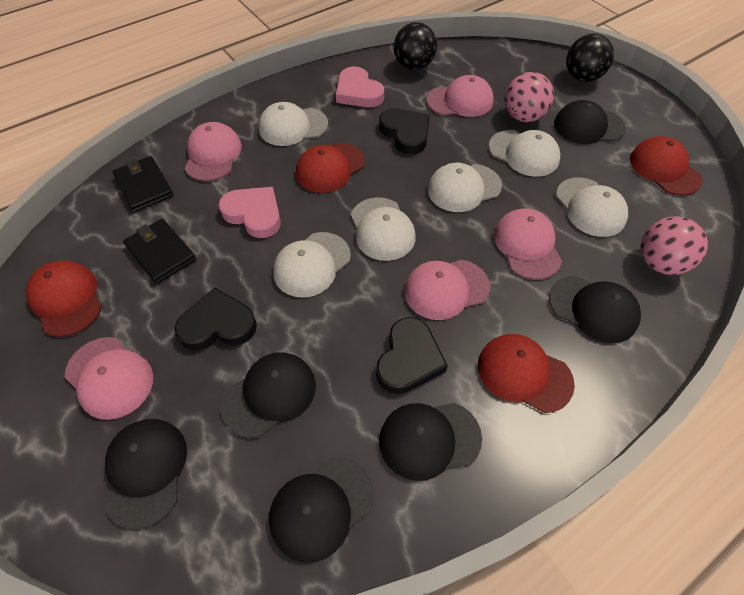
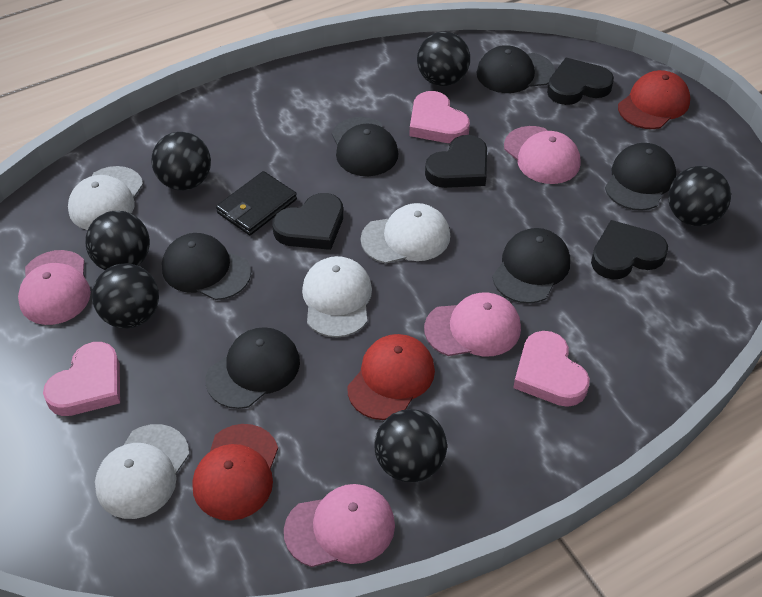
black ball: [394,22,437,70] [566,33,614,82] = 2 -> [85,211,150,270] [92,263,159,328] [151,132,211,190] [374,409,447,482] [417,32,470,86] [668,166,731,226] = 6
black heart: [174,288,257,351] [376,317,448,394] [379,108,430,154] = 3 -> [272,193,343,250] [425,135,487,188] [547,58,614,105] [591,220,668,279] = 4
black wallet: [112,156,174,212] [123,219,196,284] = 2 -> [216,171,297,235] = 1
pink ball: [505,72,554,122] [641,216,708,275] = 2 -> none = 0
pink cap: [65,337,153,420] [185,122,242,181] [404,260,490,320] [427,75,494,117] [493,208,562,280] = 5 -> [18,250,91,325] [284,484,395,567] [424,293,521,356] [504,126,580,184] = 4
pink heart: [218,187,281,238] [336,66,384,107] = 2 -> [43,342,120,416] [409,91,470,143] [513,331,590,407] = 3
red cap: [26,261,102,337] [296,143,365,193] [478,334,575,413] [630,136,703,195] = 4 -> [192,424,278,521] [347,334,435,420] [618,70,690,129] = 3
white cap: [259,102,328,146] [273,232,351,298] [351,197,416,261] [428,163,502,212] [489,130,560,177] [556,178,628,237] = 6 -> [68,166,143,230] [95,424,190,519] [302,256,372,338] [361,203,450,264] = 4

